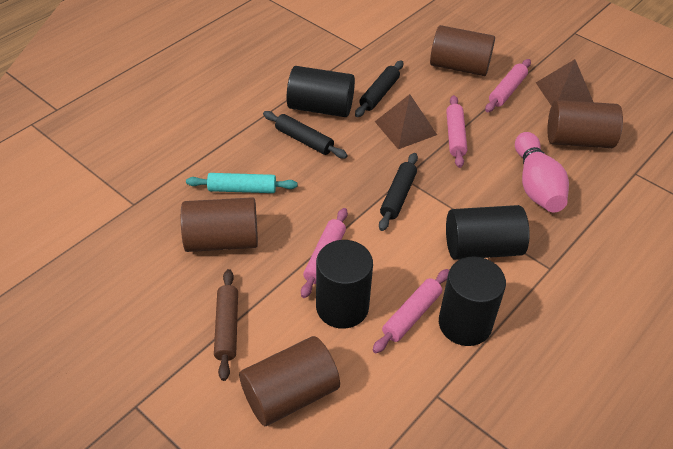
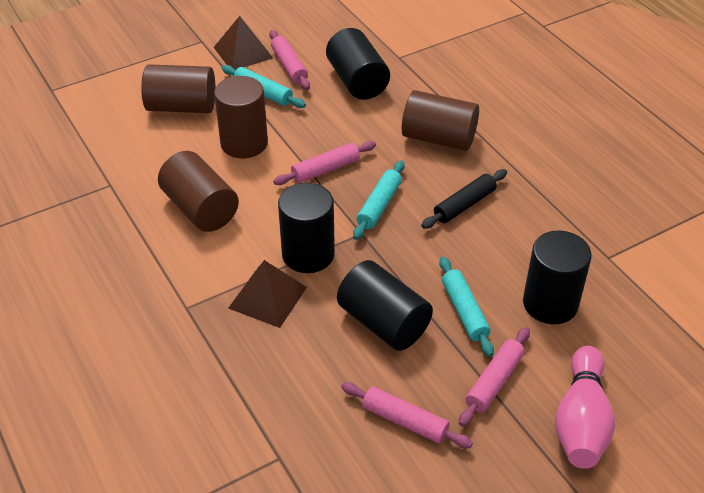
black rolling pin: [263,111,348,159] [355,60,403,117] [379,153,418,231] = 3 -> [421,169,507,229] = 1
brown rolling pin: [214,269,238,381] = 1 -> none = 0
turquoise rolling pin: [186,173,297,193] = 1 -> [222,65,306,108] [353,161,404,240] [439,257,494,357] = 3

